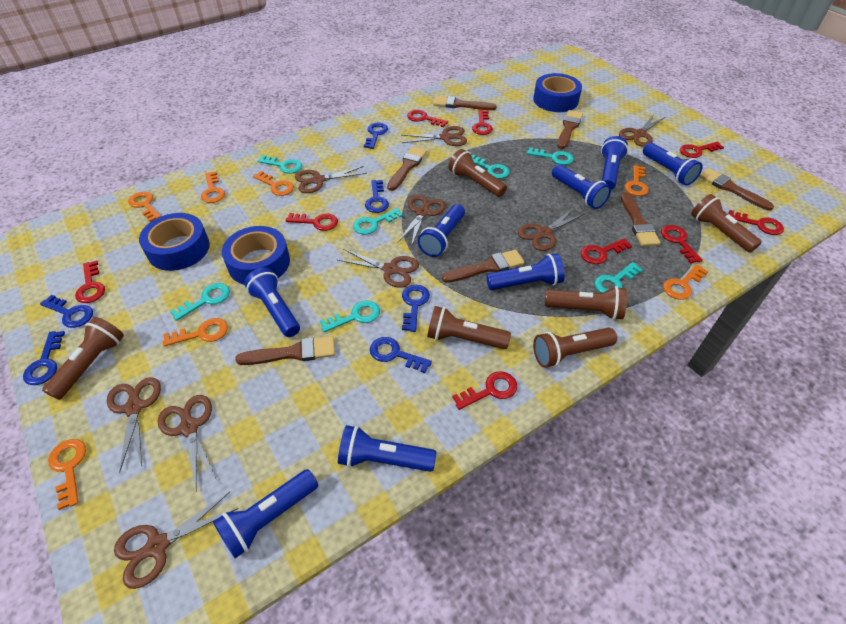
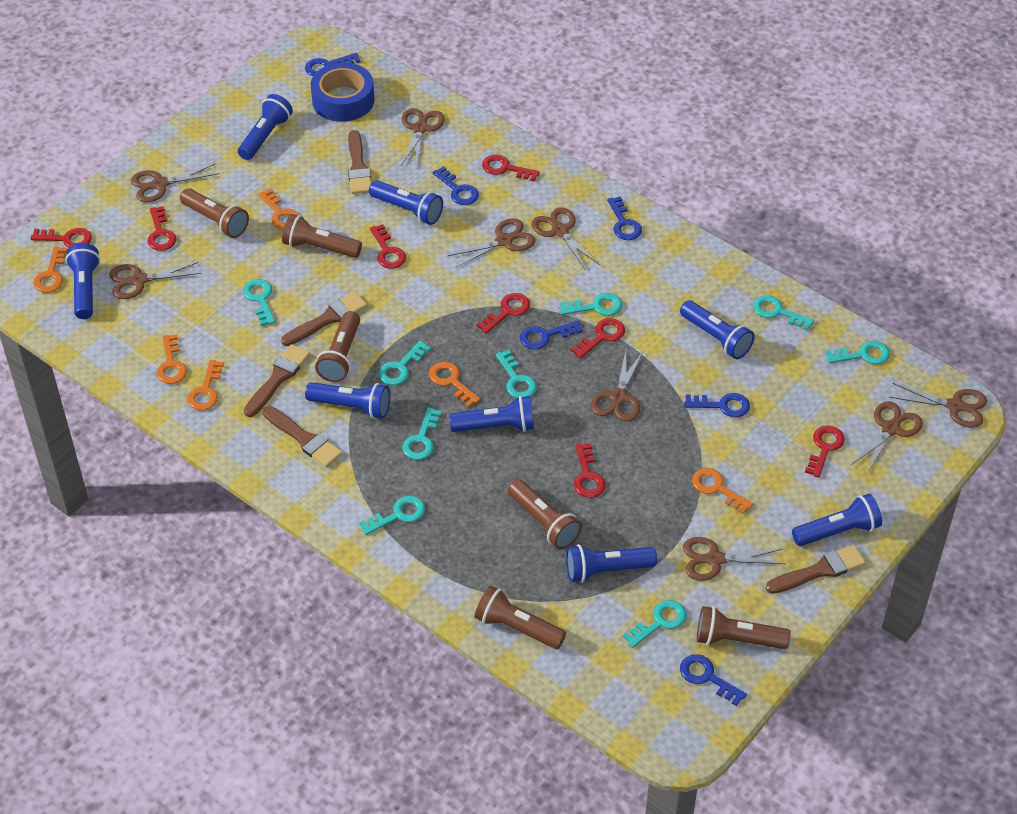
blue tape: [139,213,210,271] [222,226,290,284] [533,73,582,112] = 3 -> [310,62,375,122] = 1
brown brush: [235,336,335,365] [387,146,427,191] [433,96,497,110] [442,250,525,283] [557,110,583,149] [621,192,661,246] [699,168,774,210] = 7 -> [244,344,310,417] [262,406,343,467] [281,292,367,346] [348,130,371,194] [766,545,866,594] = 5
orange key: [48,439,86,510] [128,191,161,222] [163,318,228,347] [201,171,225,203] [253,171,294,196] [625,165,649,196] [663,264,708,300] = 7 -> [33,246,68,293] [156,334,187,384] [187,360,224,411] [258,189,299,229] [429,362,480,407] [692,468,753,514] = 6
red key: [75,260,105,303] [286,213,338,231] [407,110,448,127] [452,371,517,410] [472,110,493,135] [581,238,632,264] [661,225,703,263] [680,142,724,158] [729,210,784,235] = 9 -> [30,228,92,248] [148,206,177,251] [370,224,406,269] [476,293,530,334] [482,155,540,182] [570,318,625,359] [574,443,606,498] [805,426,845,478] = 8
turquoise key: [170,283,230,321] [257,155,302,174] [320,300,380,332] [353,208,403,235] [472,155,510,179] [527,147,574,165] [595,262,643,293] = 7 -> [243,279,275,326] [359,496,425,535] [378,341,431,385] [402,408,442,460] [496,350,537,398] [560,293,622,316] [623,600,687,648] [753,295,814,330] [826,341,890,364] = 9

